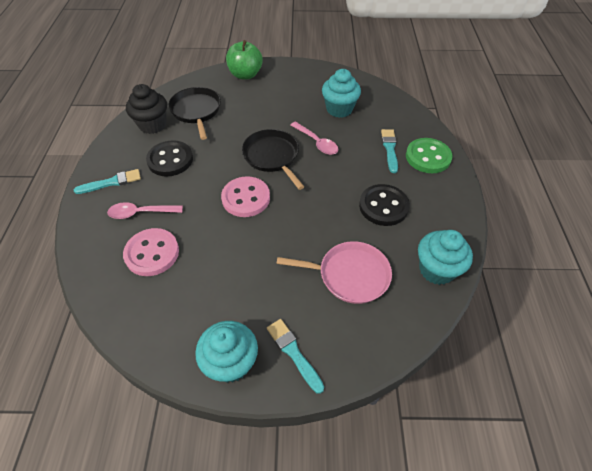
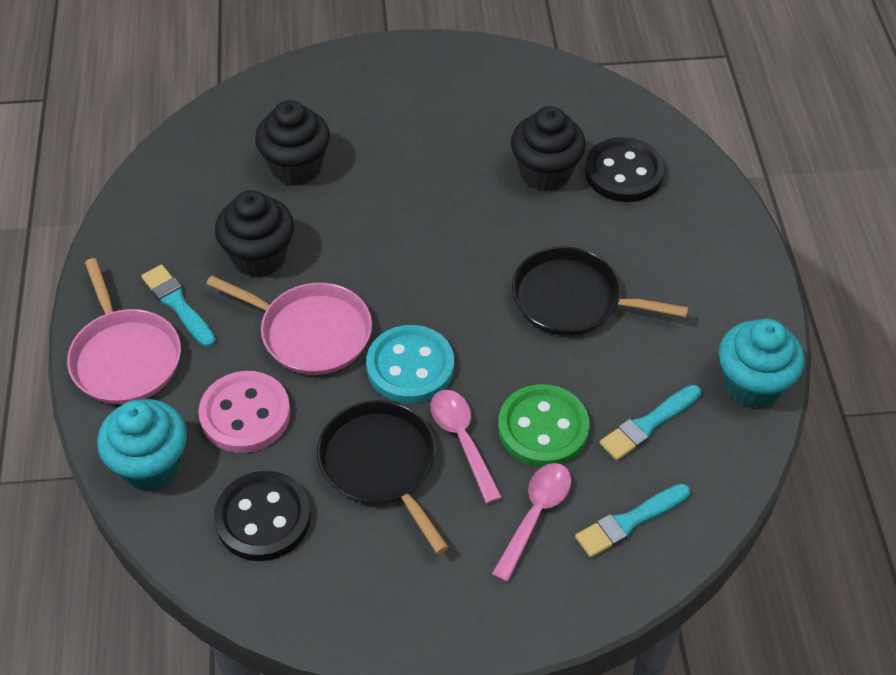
black cupcake: [126,84,167,134] = 1 -> [215,190,294,277] [255,100,330,185] [511,106,586,192] = 3
green apple: [226,40,263,79] = 1 -> none = 0
pink button: [123,228,179,276] [221,176,270,217] = 2 -> [198,371,291,453] = 1
pink pan: [276,241,392,304] = 1 -> [67,258,181,404] [206,276,372,375] = 2
turquoise button: none = 0 -> [366,325,454,403] = 1
turquoise cupcake: [195,321,258,383] [322,69,361,118] [418,230,473,285] = 3 -> [97,399,187,490] [719,319,805,408] = 2

